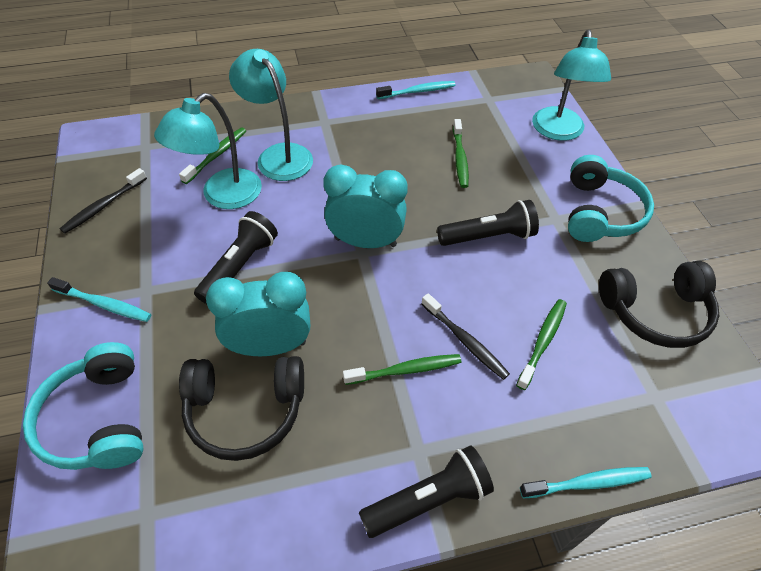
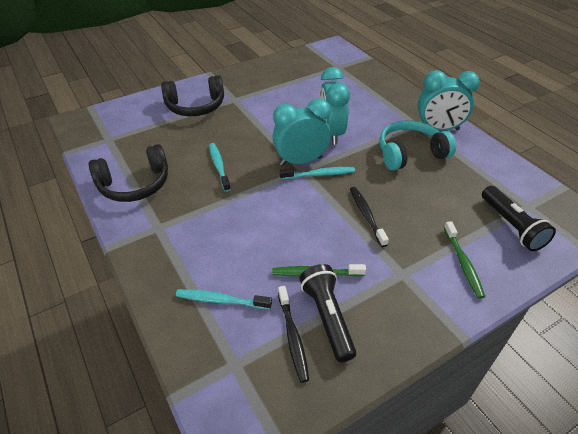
black flashlight: [194,211,278,304] [359,446,494,538] [437,200,539,246] = 3 -> [299,264,356,362] [482,186,556,251] = 2
green toothbrush: [179,127,246,184] [343,354,462,385] [453,119,469,188] [516,299,567,390] = 4 -> [272,264,366,277] [444,221,485,299] = 2
turquoise clock: [206,272,310,356] [323,164,408,248] = 2 -> [273,98,331,166] [319,67,350,145] [418,70,480,131] = 3
turquoise headphones: [23,342,144,470] [568,155,654,242] = 2 -> [379,120,456,170] = 1
turquoise lamp: [154,93,262,209] [229,49,313,181] [532,30,611,141] = 3 -> none = 0

